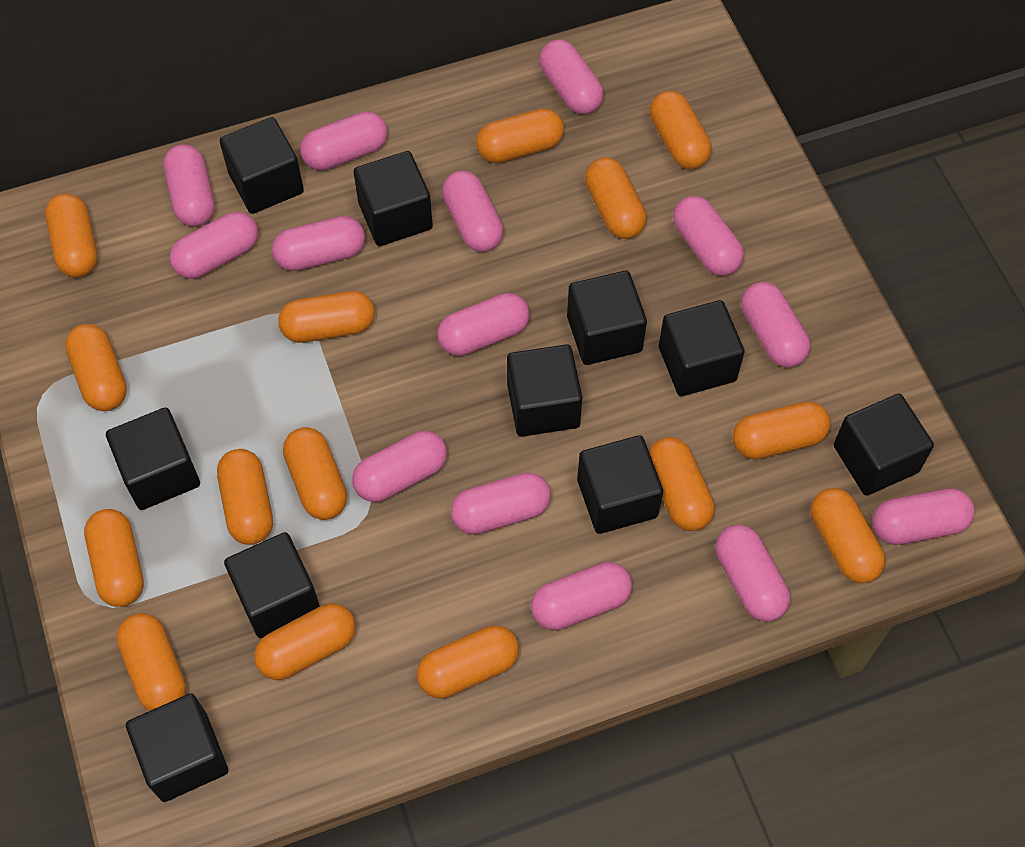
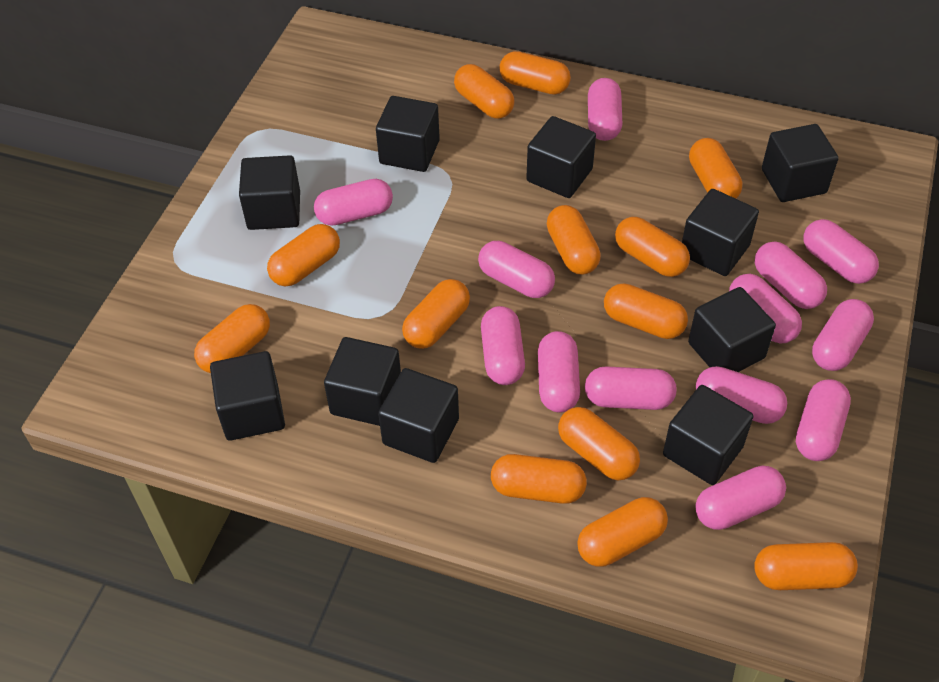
orange capsule: [45,193,97,277] [65,324,127,411] [84,509,144,607] [116,613,186,711] [217,449,273,545] [254,603,355,680] [278,291,375,343] [283,427,347,520] [417,625,519,699] [476,108,564,163] [585,158,647,239] [649,437,715,531] [650,91,712,169] [733,401,831,459] [811,488,885,583] = 15 -> [194,304,270,373] [267,224,340,286] [402,279,470,349] [454,64,514,119] [491,454,587,504] [499,51,571,95] [547,205,601,275] [558,407,640,480] [577,497,668,567] [604,283,688,339] [615,217,690,277] [689,138,742,199] [754,542,858,590] = 13
pink capsule: [163,144,215,227] [170,212,258,279] [272,216,365,271] [300,111,387,171] [352,431,447,502] [437,293,529,356] [442,171,503,252] [451,473,551,535] [531,562,632,630] [539,40,604,114] [673,196,744,276] [716,525,790,621] [741,282,810,368] [872,489,975,545] = 14 -> [314,179,393,226] [478,241,555,298] [481,306,525,385] [538,331,580,413] [585,366,677,410] [588,78,623,141] [695,465,786,530] [696,366,787,424] [729,274,802,344] [755,241,827,309] [796,379,851,461] [803,219,879,284] [812,299,874,371] = 13

